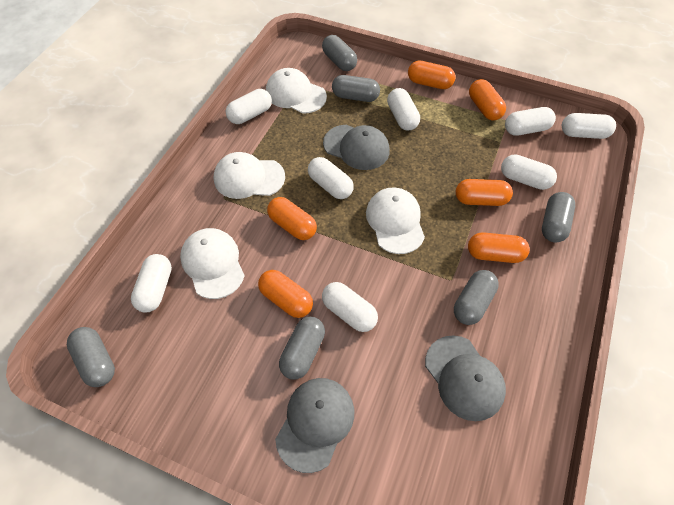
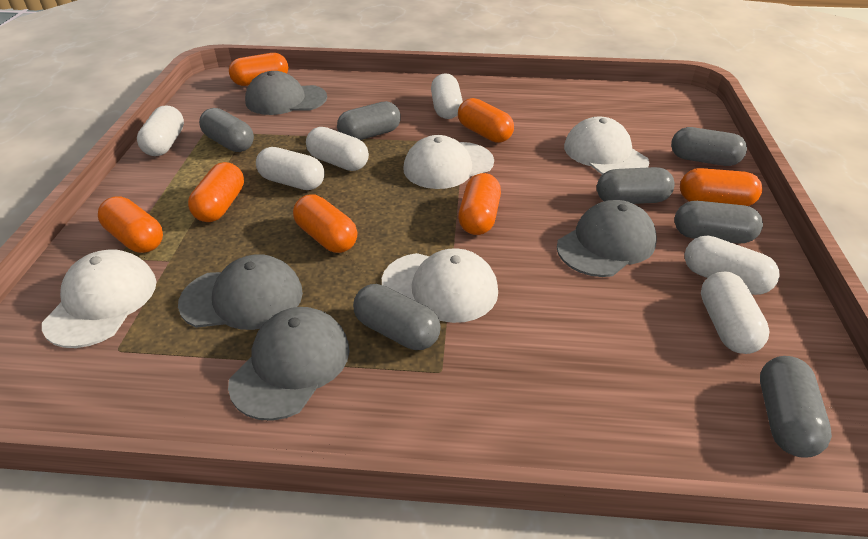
grey cap: [275,378,354,473] [323,125,390,170] [425,335,506,421] = 3 -> [178,254,303,330] [228,307,350,421] [245,71,327,115] [557,200,657,277] = 4
grey capsule: [67,327,115,387] [279,317,325,379] [322,35,357,71] [332,75,380,102] [454,270,499,325] [542,192,575,243] = 6 -> [199,108,254,152] [337,101,401,140] [353,284,441,350] [597,167,675,204] [671,127,747,166] [674,201,763,243] [760,356,832,458] = 7
orange capsule: [258,270,313,318] [267,197,317,240] [408,60,456,89] [456,179,513,206] [468,232,530,263] [469,79,506,121] = 6 -> [98,196,163,253] [188,162,244,222] [229,53,288,86] [293,195,357,253] [458,98,514,143] [458,173,501,235] [680,168,762,206] = 7
white capsule: [131,254,172,312] [226,89,272,124] [308,157,354,199] [322,282,378,332] [387,88,420,131] [501,154,557,190] [505,107,556,135] [562,113,616,139] = 8 -> [137,105,184,156] [256,147,325,190] [306,127,369,171] [431,73,463,119] [685,236,780,295] [701,272,770,354] = 6

